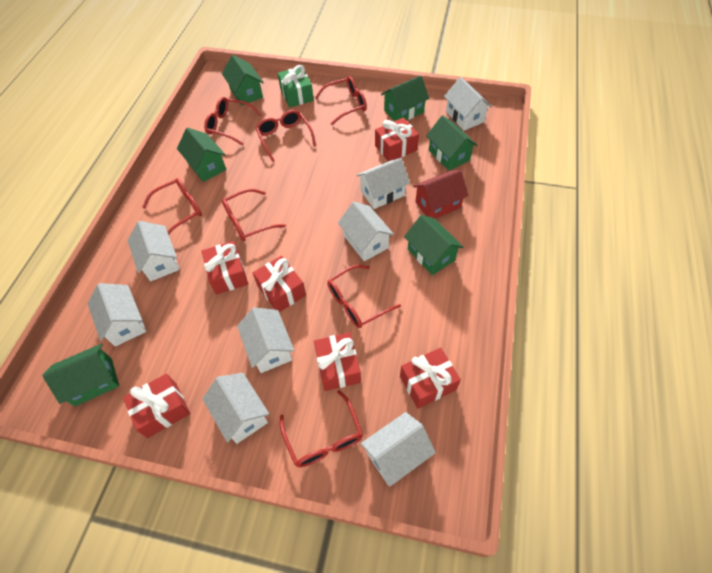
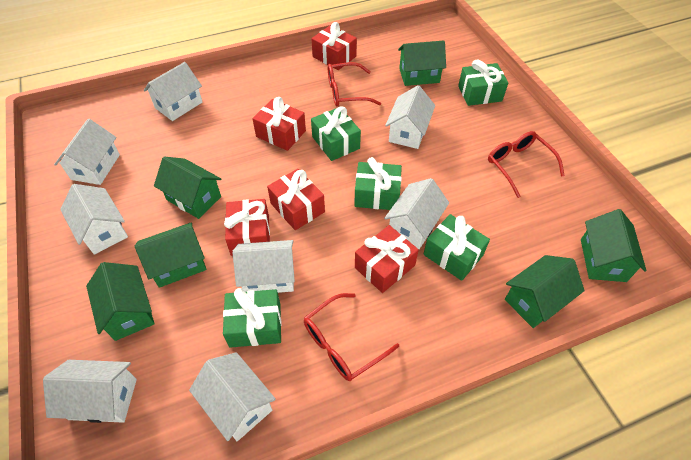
green gift: [278,65,314,108] = 1 -> [223,288,282,348] [311,106,361,161] [354,157,402,210] [423,214,490,281] [458,60,508,106] = 5
red gift: [123,374,190,438] [202,241,248,295] [253,256,306,312] [314,332,361,391] [375,118,419,161] [400,347,461,409] = 6 -> [224,199,270,256] [252,97,306,151] [267,169,325,230] [311,22,357,70] [355,225,419,293] = 5
red glasses: [142,178,202,235] [204,97,262,146] [222,189,286,241] [256,110,316,162] [280,390,363,467] [315,76,367,125] [327,265,401,328] = 7 -> [304,293,399,381] [328,62,381,106] [488,131,565,198] = 3
red house: [413,170,469,219] = 1 -> none = 0

